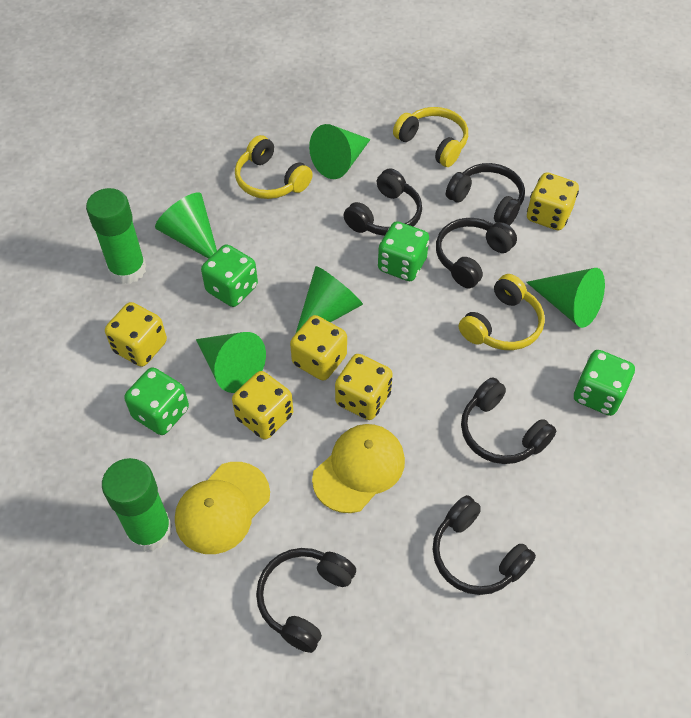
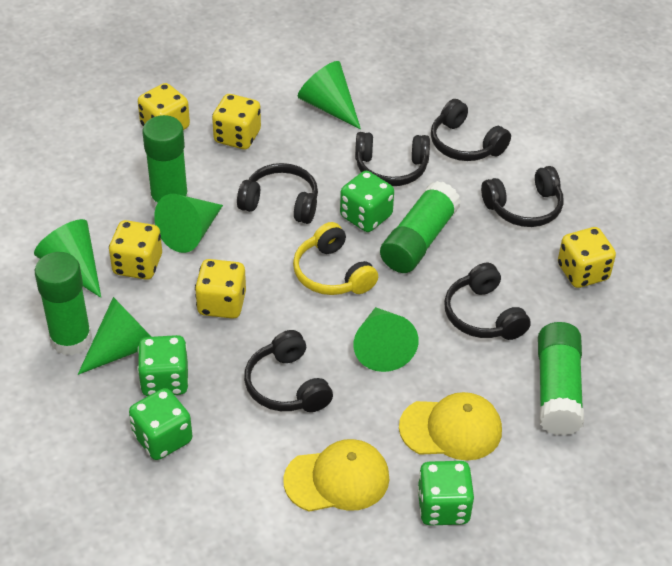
green glue stick: [86,188,146,284] [102,458,172,552] = 2 -> [35,252,92,356] [142,115,188,208] [380,181,461,273] [538,322,584,436] = 4
yellow headphones: [235,135,313,199] [393,107,468,167] [459,274,545,350] = 3 -> [293,222,378,295] = 1

